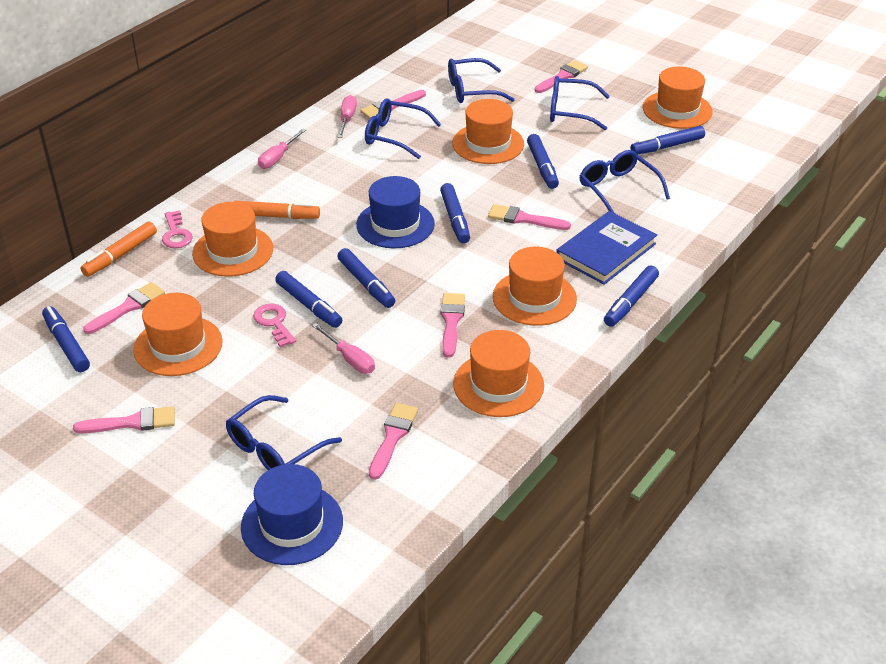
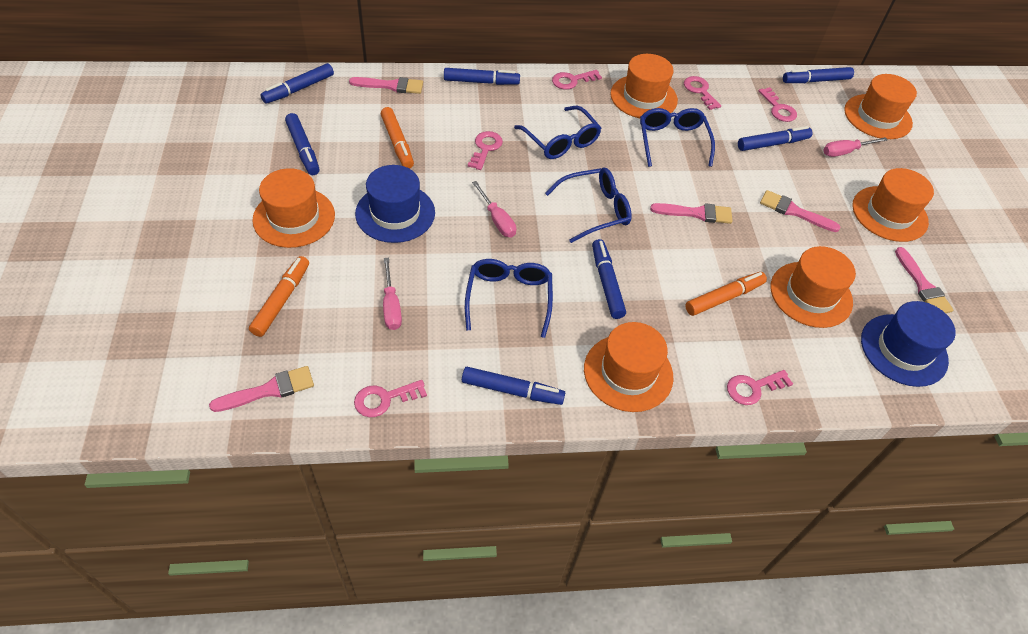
blue book: [556,211,657,285] = 1 -> none = 0
blue glasses: [226,395,342,470] [365,98,442,159] [448,58,515,103] [550,76,610,130] [580,150,670,213] = 5 -> [465,259,553,338] [514,106,601,159] [545,168,632,243] [640,108,715,167] = 4
orange marker: [81,222,157,277] [234,201,320,219] = 2 -> [249,256,309,337] [381,107,414,169] [685,272,767,316] = 3
pink brush: [73,406,175,433] [83,282,165,334] [360,90,426,119] [369,403,418,480] [441,293,465,358] [488,204,571,230] [535,60,588,93] = 7 -> [209,366,314,412] [349,77,423,94] [650,203,732,224] [760,190,841,232] [895,247,953,313] = 5
pink key: [162,210,193,248] [253,304,296,347] = 2 -> [354,380,427,417] [468,131,503,170] [552,70,602,90] [684,76,721,110] [727,370,793,405] [758,87,797,122] = 6

